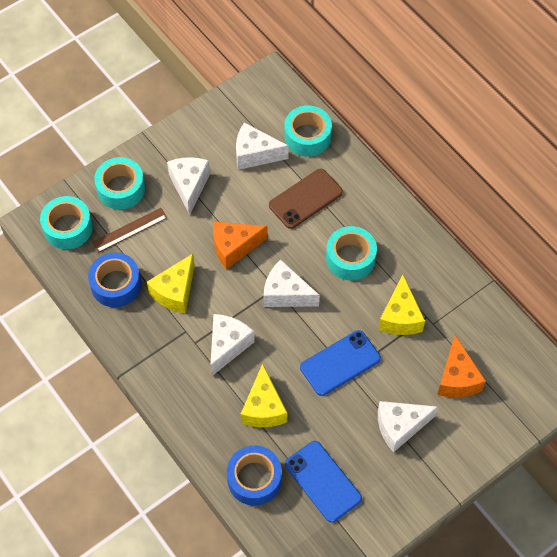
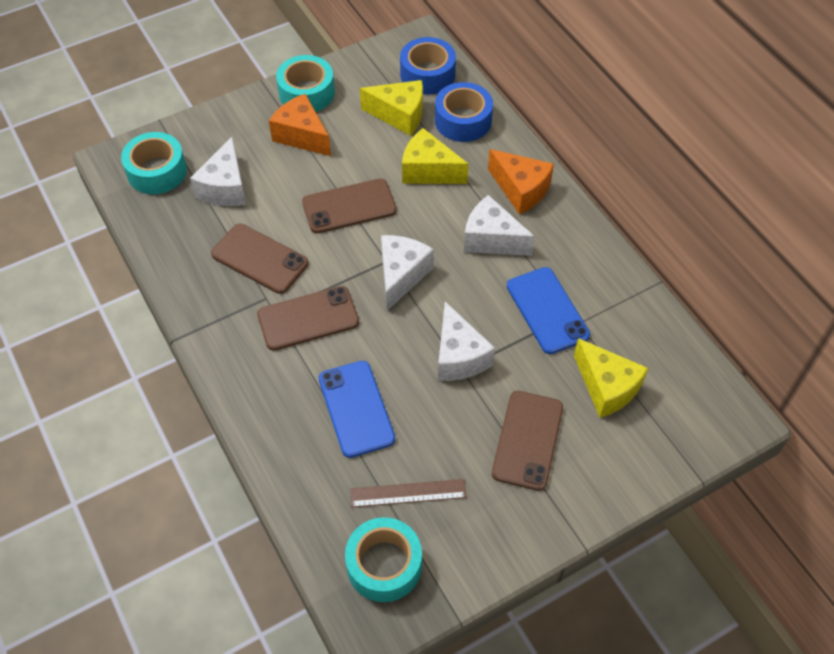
brown phone: [269,169,343,229] = 1 -> [211,224,308,294] [257,286,359,351] [302,178,397,234] [492,391,563,491] = 4
turquoise tape: [40,196,93,249] [94,157,145,210] [284,106,332,156] [326,226,377,280] = 4 -> [121,132,187,194] [276,55,335,112] [345,517,422,602] = 3
white cheese: [167,157,210,215] [210,314,255,376] [236,122,289,170] [264,260,320,307] [378,401,438,453] = 5 -> [190,137,246,206] [381,235,434,311] [438,302,495,381] [464,195,535,256] = 4

